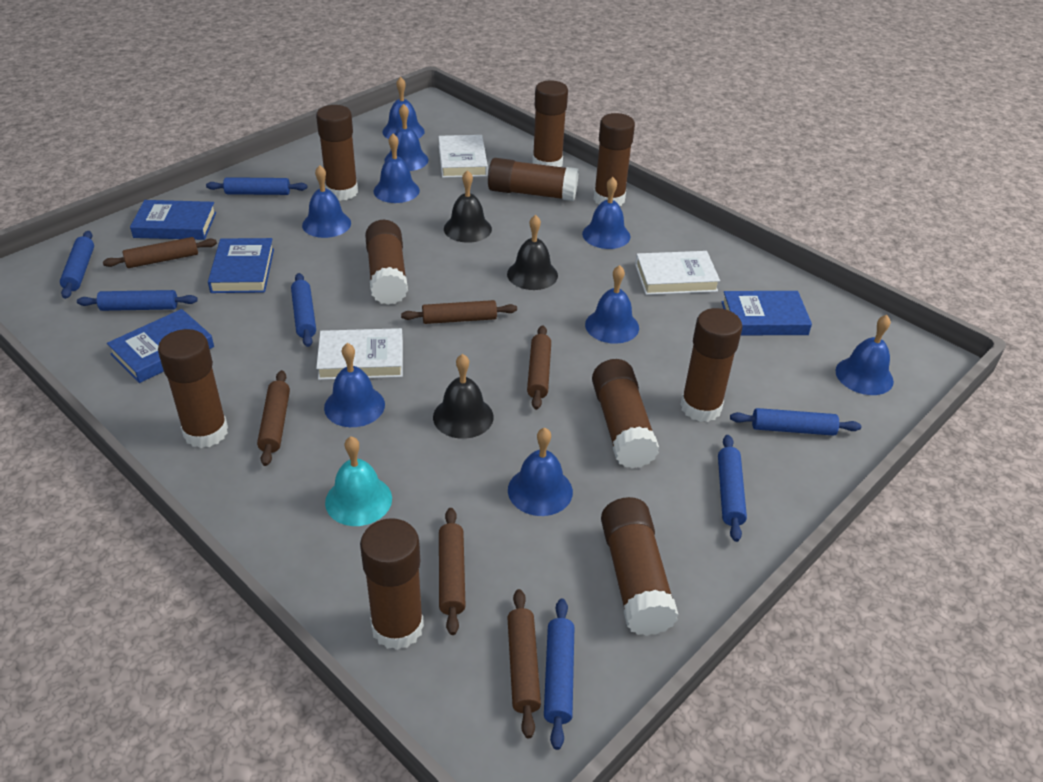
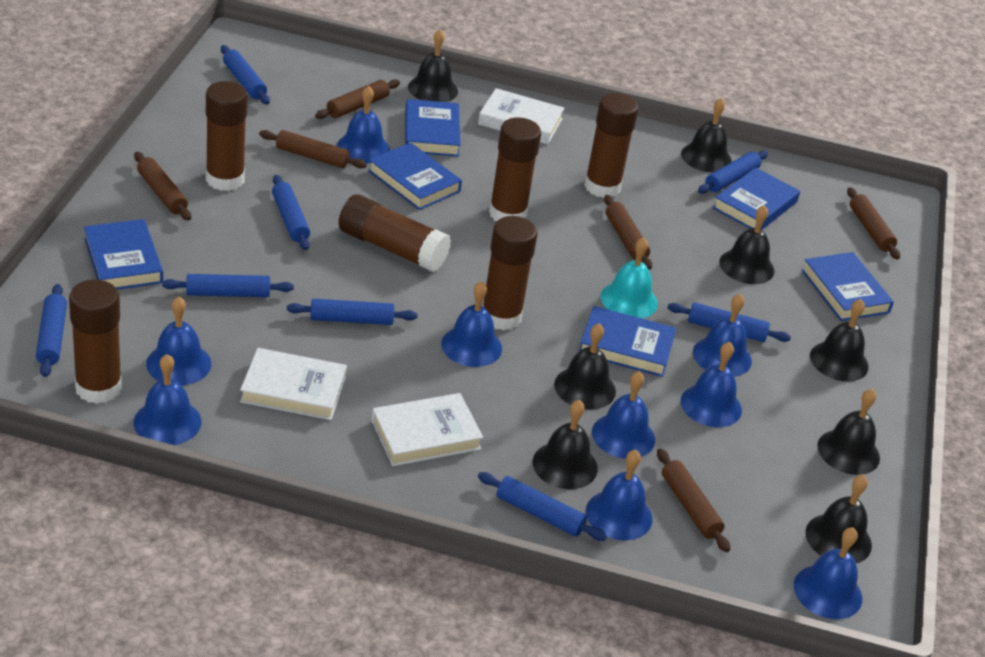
black bell: [433,354,494,439] [444,170,492,243] [507,215,558,290] = 3 -> [408,29,458,102] [533,400,598,489] [554,323,616,410] [681,98,732,173] [719,205,774,284] [806,475,872,563] [810,299,869,382] [817,389,880,475] = 8
blue book: [107,309,214,383] [130,200,216,240] [208,238,274,293] [722,291,812,335] = 4 -> [84,219,163,290] [368,143,462,210] [405,99,461,157] [579,306,676,377] [713,168,800,230] [801,252,894,321] = 6
blue rolling pin: [60,231,94,299] [77,290,198,311] [206,177,307,195] [291,273,316,347] [544,599,574,750] [718,435,747,542] [730,408,861,436] = 7 -> [36,284,67,377] [162,274,294,297] [221,45,270,104] [272,175,310,250] [287,299,417,325] [478,472,607,541] [667,302,791,342] [698,151,768,194] = 8
brown glue stick: [158,329,228,448] [316,105,358,201] [360,518,424,650] [365,220,408,305] [488,158,579,201] [532,80,568,167] [592,359,659,469] [594,113,635,206] [601,497,679,636] [680,308,742,422] = 10 -> [69,280,122,404] [206,81,248,191] [339,194,451,272] [482,216,537,330] [489,117,541,221] [584,93,639,198] = 6

